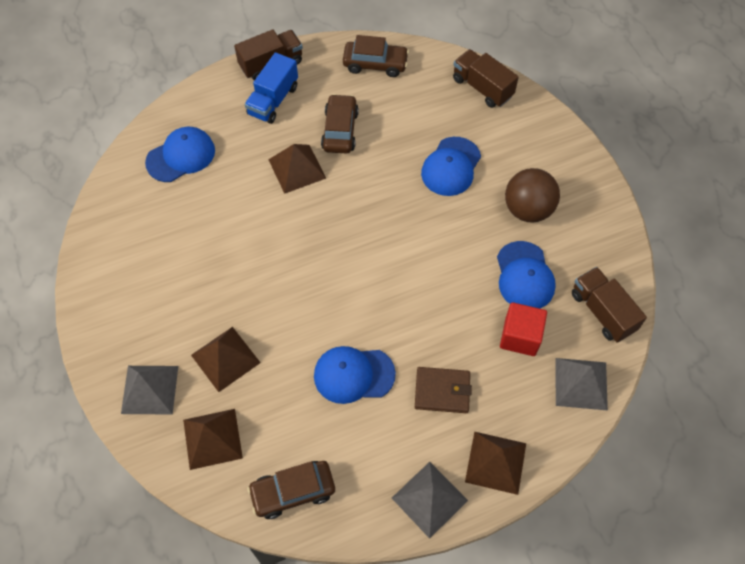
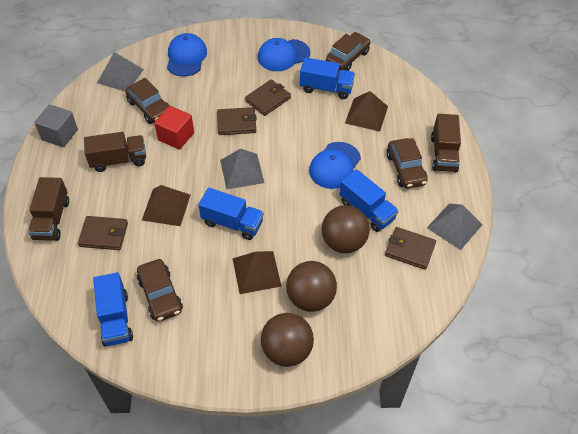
blue cap: [145,127,215,182] [314,346,396,404] [421,137,481,196] [497,241,556,309] = 4 -> [167,33,207,77] [258,38,310,71] [309,142,361,189] = 3
blue truck: [245,52,298,124] = 1 -> [93,272,133,346] [198,188,264,240] [300,57,355,99] [340,169,399,232] = 4
brown ball: [505,168,560,223] = 1 -> [261,313,314,367] [286,261,337,312] [322,205,370,253] = 3
brown car: [247,461,335,519] [321,94,359,153] [343,35,409,77] = 3 -> [125,78,170,124] [137,259,183,322] [326,32,371,71] [387,138,428,189] = 4
brown pyramid: [183,409,243,470] [191,327,261,392] [268,144,326,194] [465,432,526,495] = 4 -> [142,185,190,226] [232,251,282,294] [345,91,388,132] = 3
brown wallet: [415,367,472,413] = 1 -> [78,216,128,250] [217,107,257,135] [245,79,291,116] [385,227,436,270] = 4
grey cube: none = 0 -> [34,104,78,147] = 1

